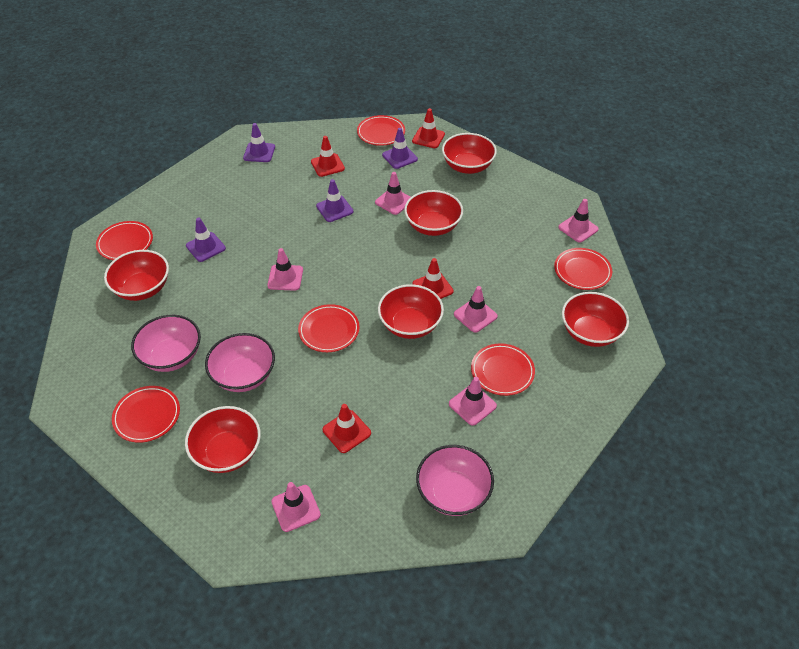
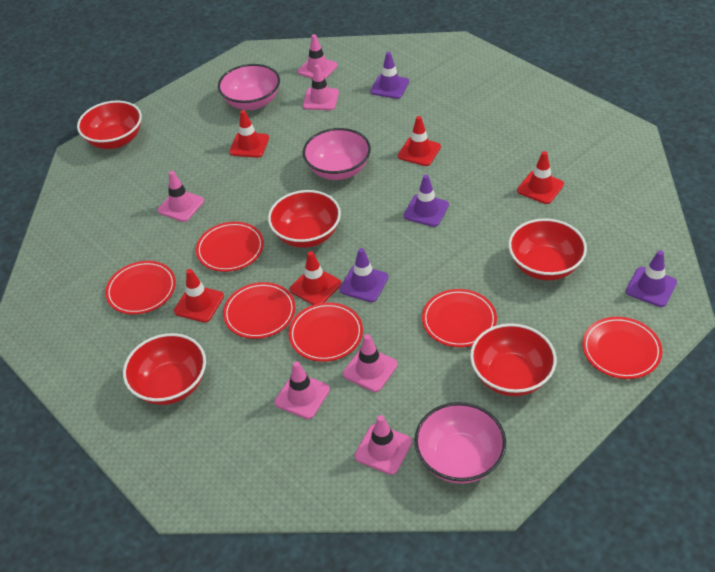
red bowl: [104,250,169,301] [185,406,261,473] [378,284,444,339] [404,190,463,236] [442,133,497,174] [562,292,629,347] = 6 -> [77,101,142,149] [123,333,206,405] [268,190,341,248] [470,323,556,396] [508,218,587,280] = 5
red traffic cone: [311,136,345,177] [323,404,371,453] [412,108,445,148] [412,258,454,299] = 4 -> [174,269,224,323] [229,110,269,158] [290,251,341,305] [398,116,441,166] [517,151,564,204] = 5

